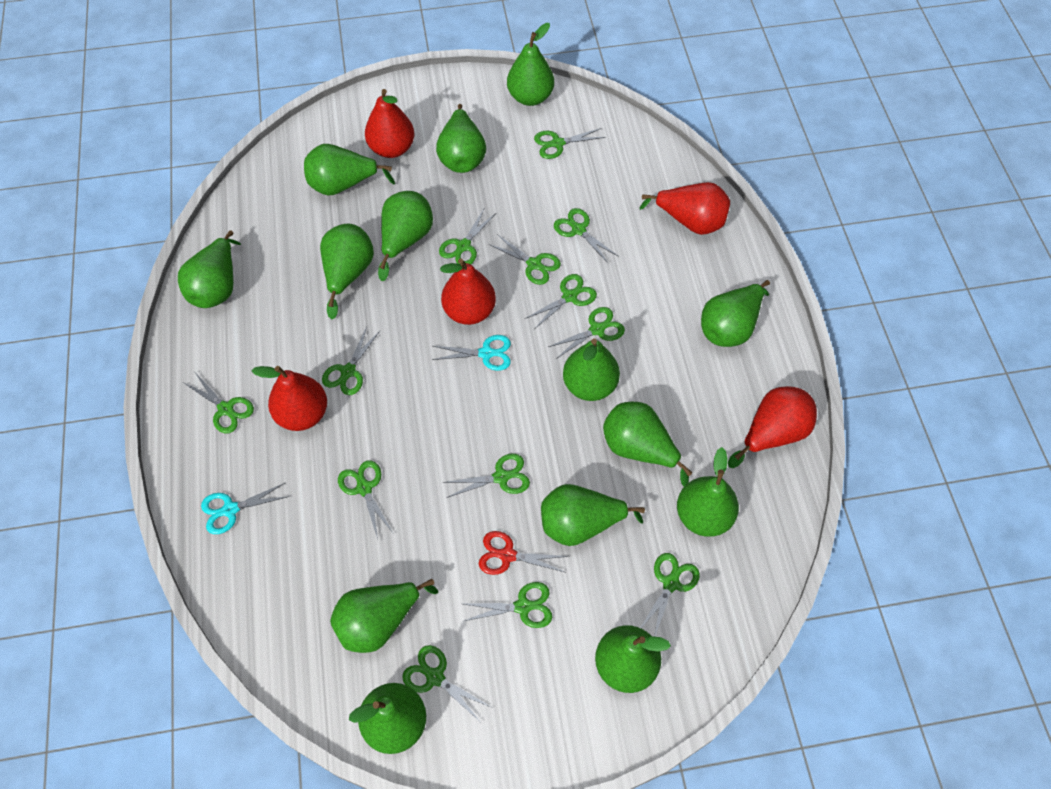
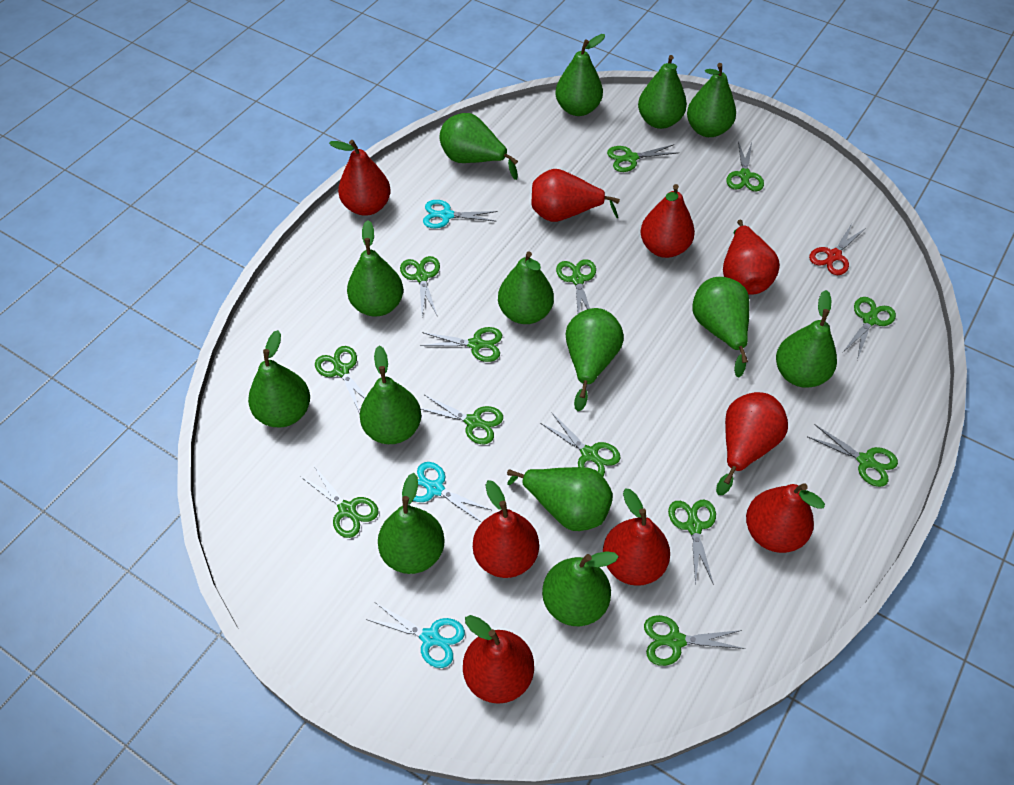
red pear: [252,366,327,431] [365,89,414,158] [440,258,496,325] [640,182,730,235] [728,386,817,468] = 5 -> [329,140,390,216] [463,615,534,704] [473,480,539,578] [531,169,620,222] [603,488,670,586] [641,184,695,258] [716,392,788,495] [723,220,780,295] [746,483,825,553] = 9
turquoise scissors: [201,482,290,534] [432,335,511,371] = 2 -> [366,603,465,668] [413,462,491,523] [423,200,498,228] = 3

